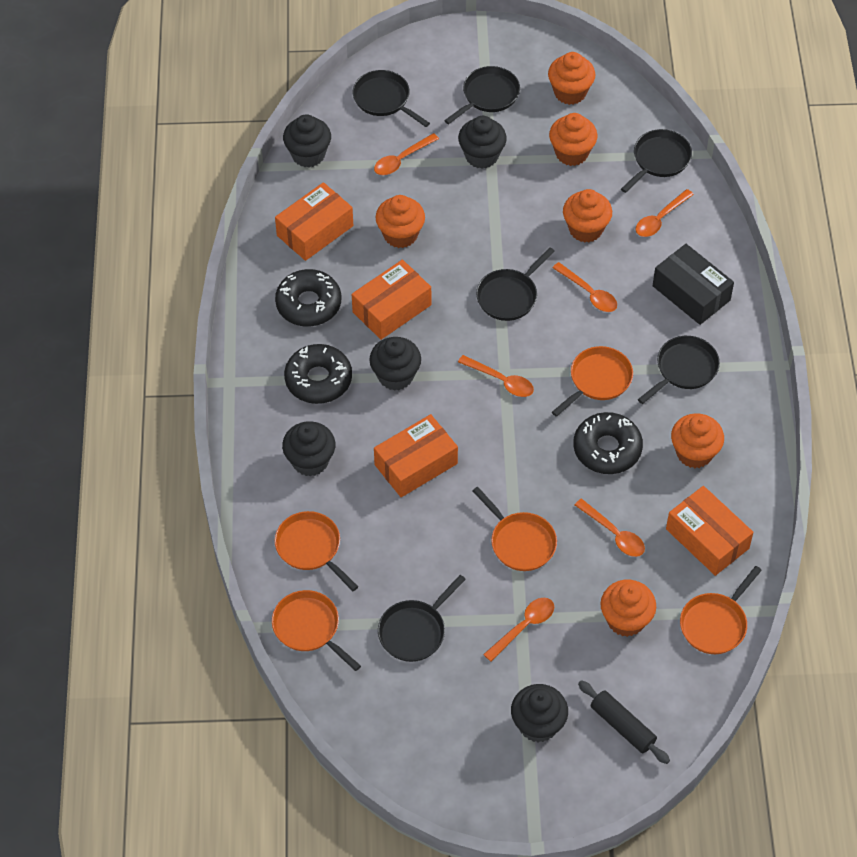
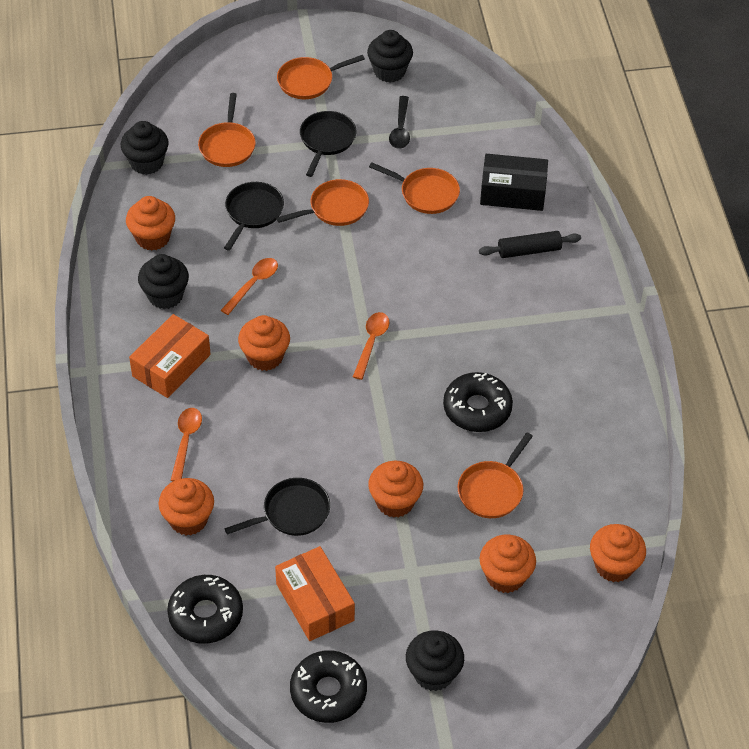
black cupcake: [282,421,335,477] [283,114,331,167] [369,337,421,391] [458,116,507,169] [511,684,568,743] = 5 -> [121,121,169,175] [138,254,189,309] [367,30,413,83] [406,631,464,691] = 4
black pan: [353,70,430,127] [378,575,466,662] [444,66,520,124] [476,247,555,321] [621,129,692,193] [638,336,720,404] = 6 -> [224,182,284,251] [224,478,330,536] [300,111,356,177] = 3
black spoon: none = 0 -> [389,96,410,149] = 1
orange box: [275,182,353,261] [352,260,431,340] [374,414,458,497] [666,486,754,576] = 4 -> [129,314,211,398] [275,546,355,641] = 2
orange spoon: [374,133,439,175] [458,355,534,397] [483,598,554,662] [552,262,617,312] [575,499,645,557] [636,189,694,237] = 6 -> [170,408,202,481] [221,258,278,315] [353,312,389,380] = 3

